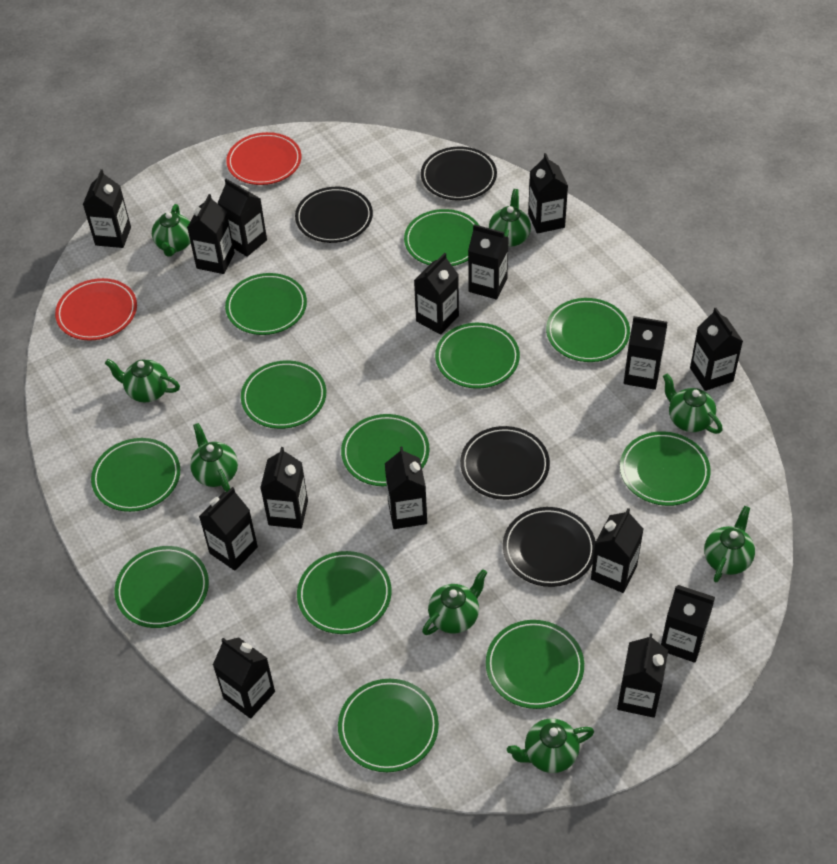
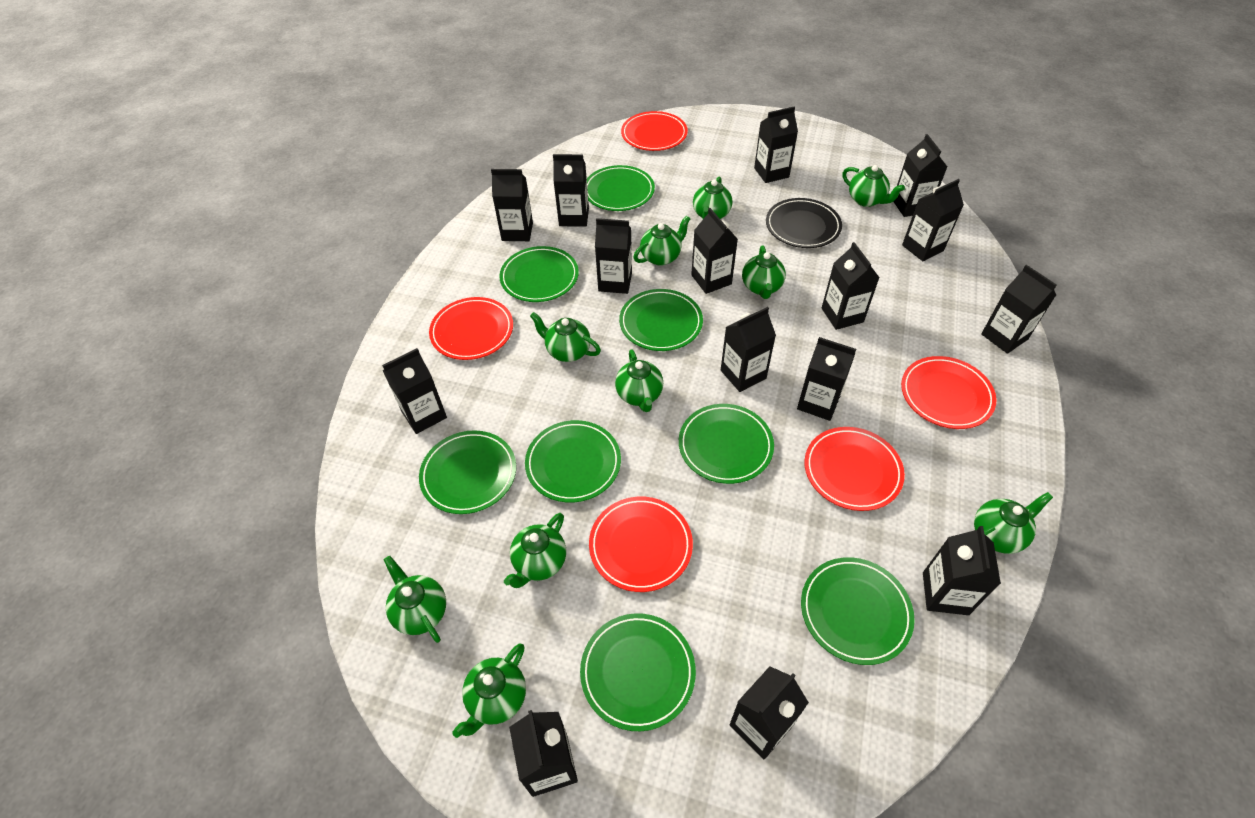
black plate: [295,187,373,243] [421,147,497,200] [460,426,550,500] [503,507,596,587] = 4 -> [766,198,842,248] = 1
green plate: [91,438,180,512] [114,546,209,628] [225,273,307,335] [241,360,326,429] [297,551,392,634] [338,679,439,772] [341,414,429,486] [404,209,480,266] [435,323,520,389] [486,620,584,709] [546,298,630,362] [620,431,711,506] = 12 -> [419,430,516,514] [499,246,579,302] [525,420,621,503] [580,613,696,731] [587,165,655,211] [619,289,703,351] [679,404,774,484] [801,557,915,665] = 8
green teapot: [105,359,180,402] [152,204,191,257] [190,423,238,492] [422,569,487,635] [489,189,531,247] [507,718,594,773] [663,373,723,434] [704,506,755,582] = 8 -> [384,556,446,643] [452,644,526,738] [504,513,566,588] [530,312,601,362] [615,349,663,412] [633,216,691,266] [693,177,732,219] [742,245,786,299] [842,165,905,207] [974,492,1053,554] = 10
red plate: [55,278,137,340] [226,132,301,185] = 2 -> [429,297,513,360] [589,497,693,592] [621,111,688,151] [805,427,905,511] [901,356,996,429] = 5

